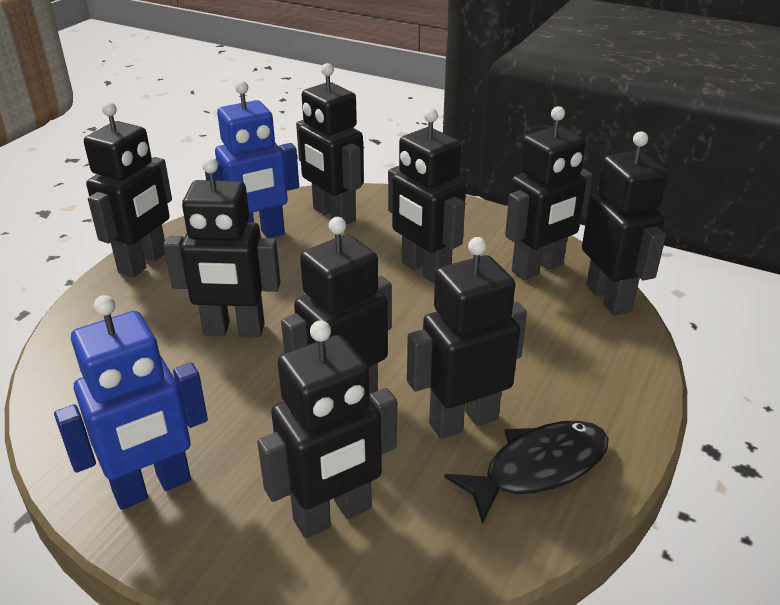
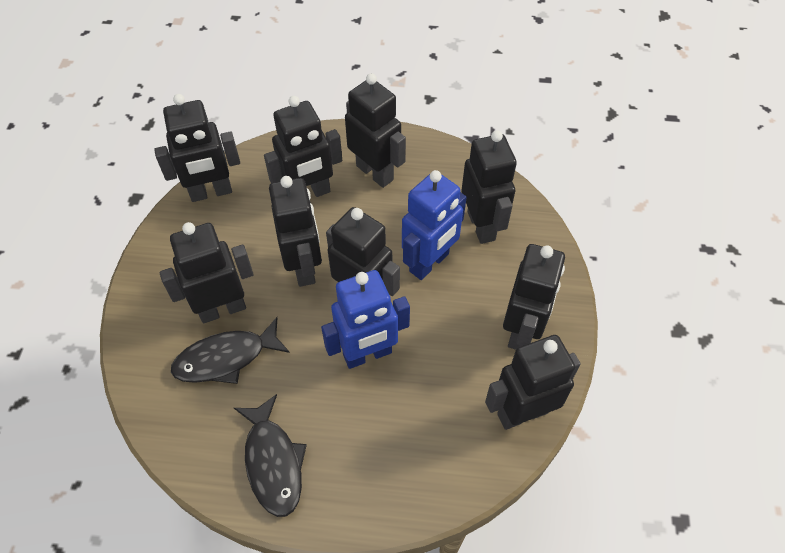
black fish: [444,420,609,524] = 1 -> [171,317,290,384] [234,394,307,517] = 2

